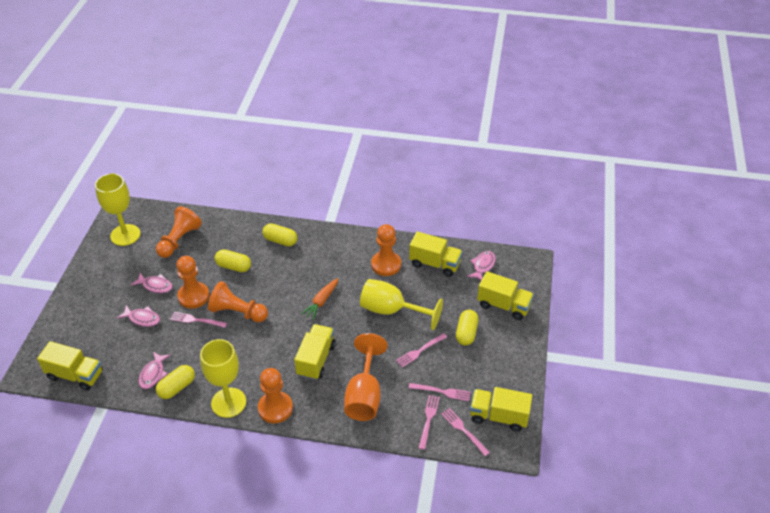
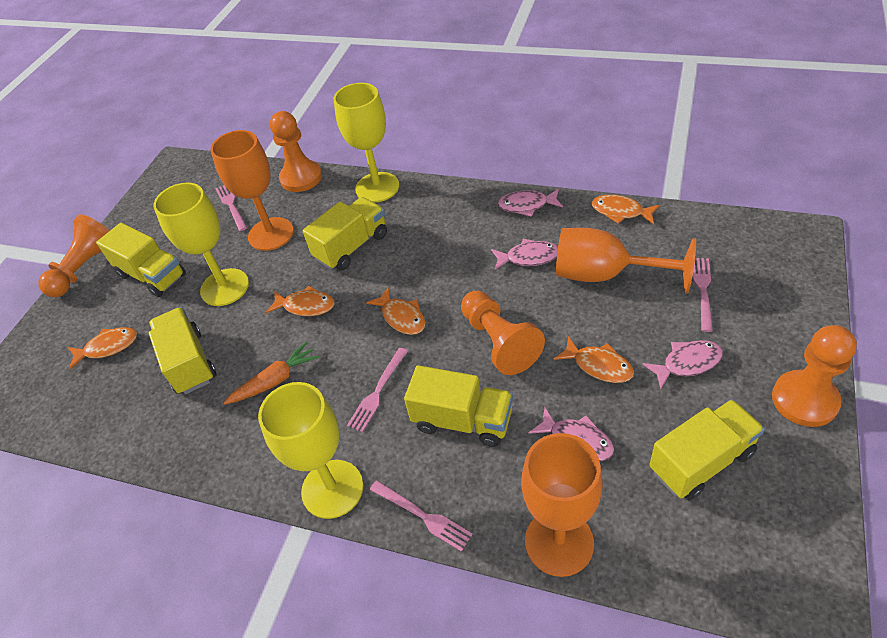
orange fish: none = 0 -> [68,327,137,369] [266,286,335,316] [366,287,425,335] [554,336,634,383] [592,195,660,224] = 5
orange goblet: [344,333,388,421] = 1 -> [211,130,294,251] [521,433,602,577] [556,228,696,294] = 3
orange pawn: [156,206,202,258] [176,256,210,308] [208,281,268,322] [258,368,293,423] [371,224,401,276] = 5 -> [38,214,110,297] [270,111,322,192] [461,291,545,375] [772,325,857,427] = 4
pink fork: [170,312,227,328] [396,333,447,367] [409,383,471,401] [419,395,440,450] [441,408,490,456] = 5 -> [215,185,247,231] [347,348,408,432] [370,481,473,552] [693,258,713,332] = 4
yellow capsule: [156,365,195,399] [215,249,251,272] [262,223,297,246] [456,310,478,346] = 4 -> none = 0

